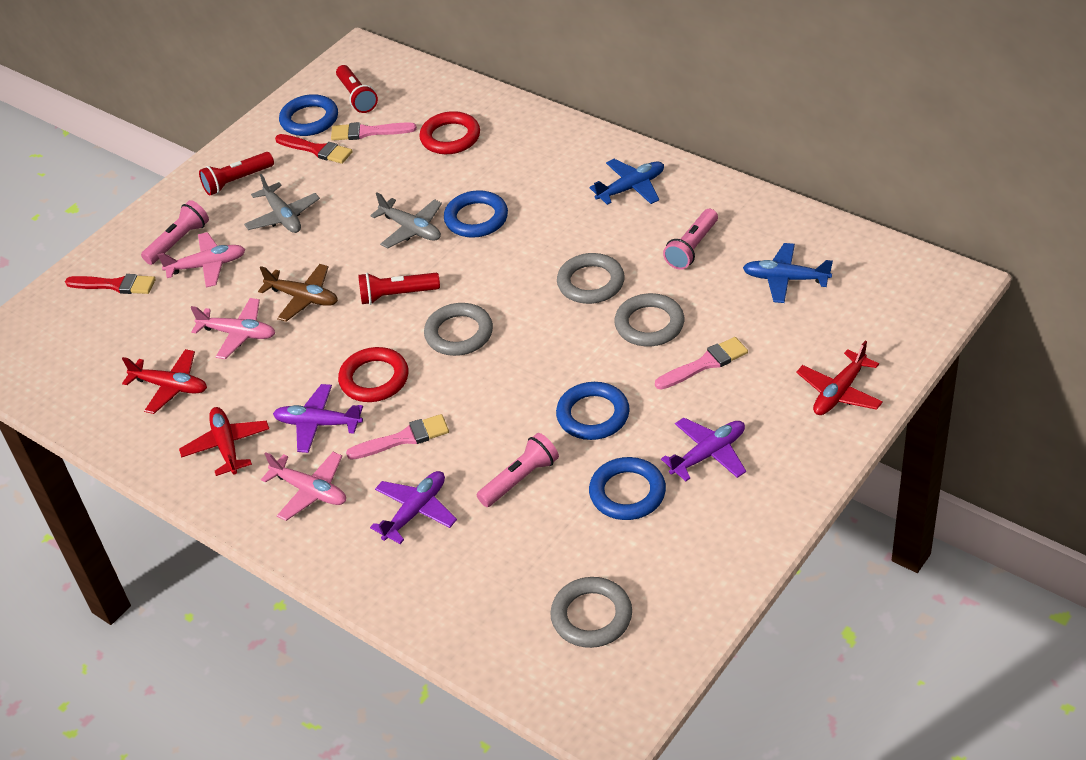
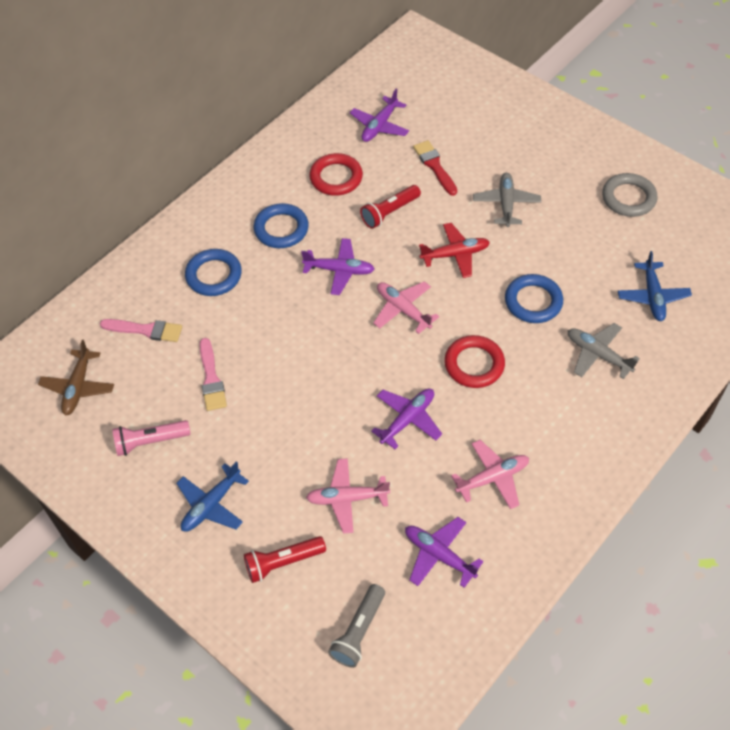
blue ring: [279,94,338,136] [444,190,508,238] [556,382,630,440] [589,457,666,520] = 4 -> [185,249,242,296] [254,203,309,248] [505,274,563,323] = 3
grey flashlight: none = 0 -> [328,584,385,668] = 1
grey ring: [424,303,493,356] [550,577,632,648] [557,253,625,304] [614,293,684,346] = 4 -> [602,173,657,217] = 1
pink brush: [331,122,417,141] [346,414,449,460] [655,337,748,390] = 3 -> [100,319,182,342] [200,338,227,411] = 2
pink flashlight: [141,200,209,265] [477,433,559,507] [663,209,718,270] = 3 -> [112,420,191,456] = 1
purple plane: [273,384,363,453] [370,471,457,544] [661,418,746,481] = 3 -> [301,238,375,295] [350,88,409,142] [371,389,442,449] [405,517,484,588] = 4
red brush: [65,274,156,294] [275,134,353,164] = 2 -> [413,140,457,196] = 1
red flashlight: [199,152,274,196] [336,65,378,113] [358,273,440,305] = 3 -> [244,536,326,583] [360,185,421,229] = 2
red plane: [122,349,207,414] [179,407,269,476] [796,341,883,415] = 3 -> [419,223,490,278] = 1

